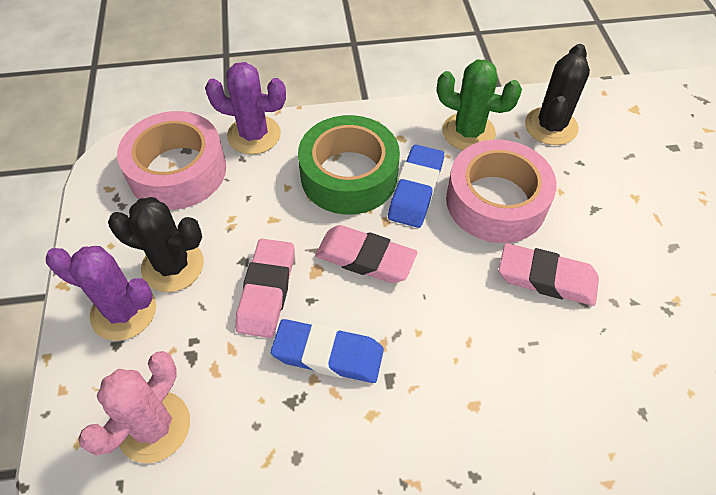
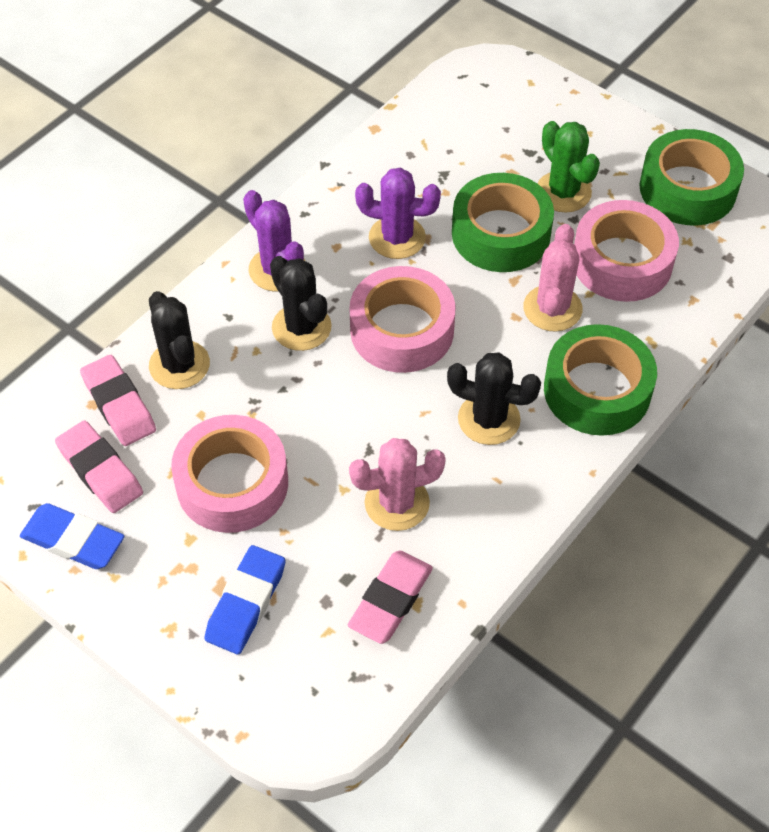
black cactus: [108,197,204,292] [525,44,590,145] = 2 -> [149,291,210,389] [270,256,332,351] [447,352,541,445] = 3
green tape: [298,115,400,215] = 1 -> [452,173,554,272] [544,324,657,436] [639,129,744,226] = 3
pink cactus: [78,351,190,463] = 1 -> [349,438,446,531] [523,224,583,332] = 2
pink tape: [117,111,226,210] [446,140,557,243] = 2 -> [171,415,288,533] [350,266,455,373] [574,200,679,302] = 3

